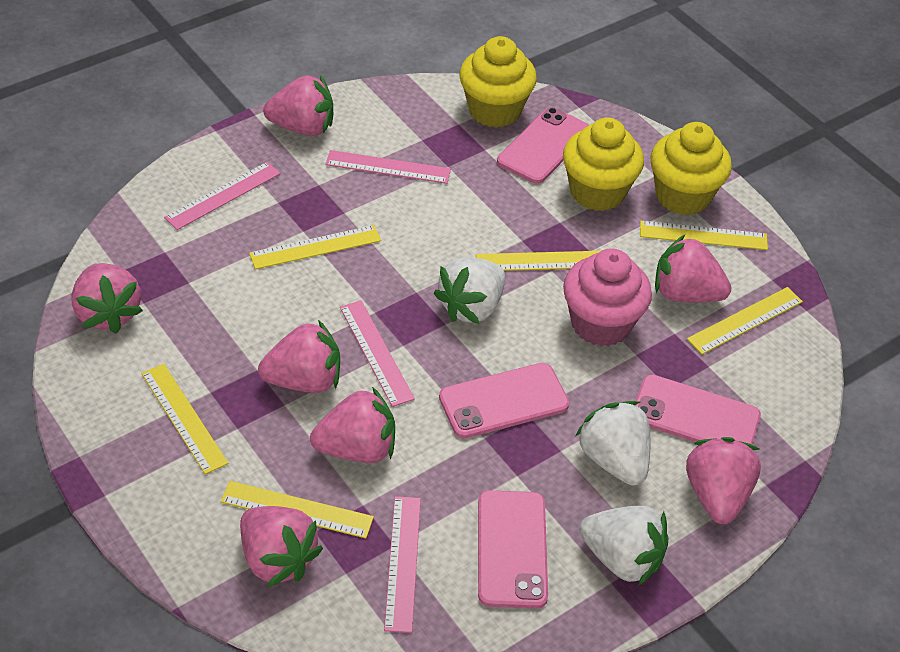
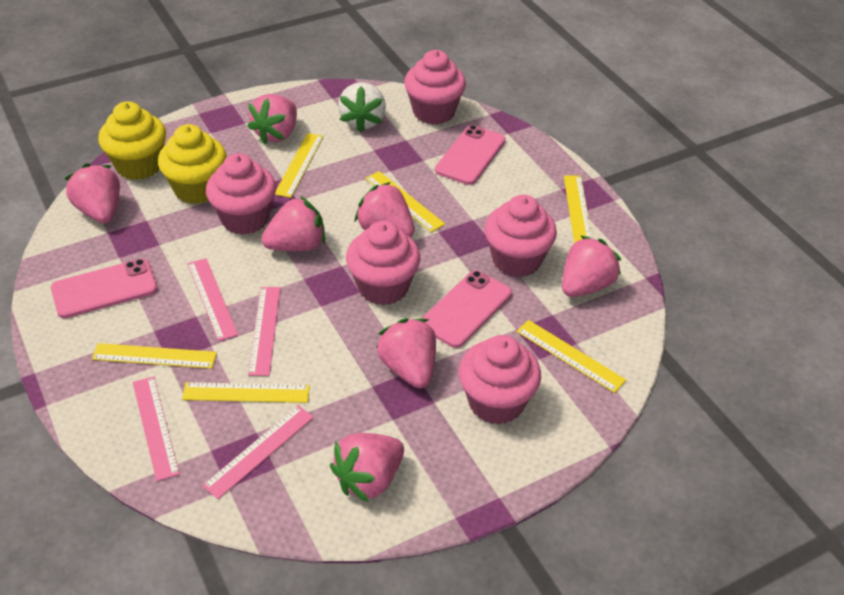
pink cupcake: [563,249,652,346] = 1 -> [206,153,276,235] [346,221,420,305] [404,50,466,125] [459,335,541,425] [484,195,557,277] = 5
pink phone: [439,363,569,439] [478,490,548,609] [497,107,589,184] [635,375,761,444] = 4 -> [51,259,158,318] [422,270,512,348] [435,125,506,185] = 3
white strawberry: [433,257,505,324] [576,401,650,486] [580,505,669,586] = 3 -> [338,82,386,133] = 1
yellow cupcake: [459,36,537,128] [563,117,644,211] [650,122,732,215] = 3 -> [98,101,166,180] [158,124,227,204] = 2

